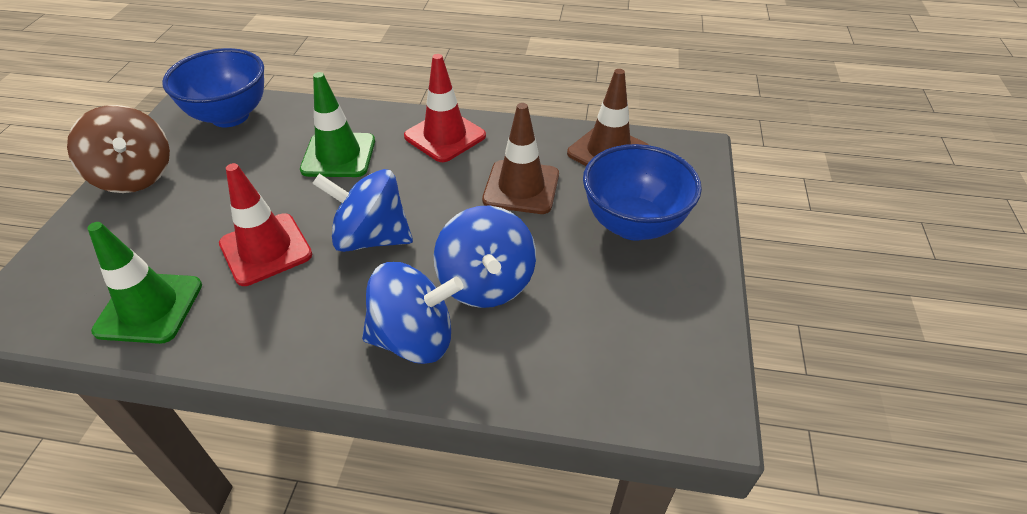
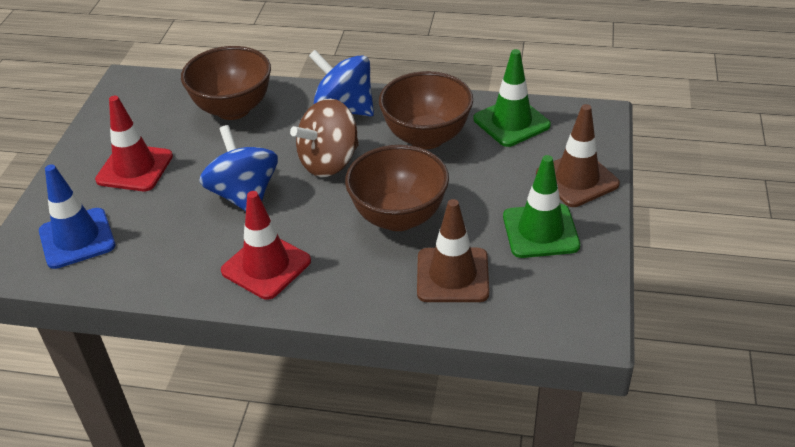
blue bowl: [162,48,264,127] [583,144,702,241] = 2 -> none = 0
blue spinning top: [312,169,413,252] [362,262,463,364] [434,206,536,308] = 3 -> [199,125,278,211] [309,50,374,116] = 2
blue traffic cone: none = 0 -> [39,164,115,269] = 1
brown bowl: none = 0 -> [181,46,271,120] [345,145,449,231] [379,71,473,149] = 3

